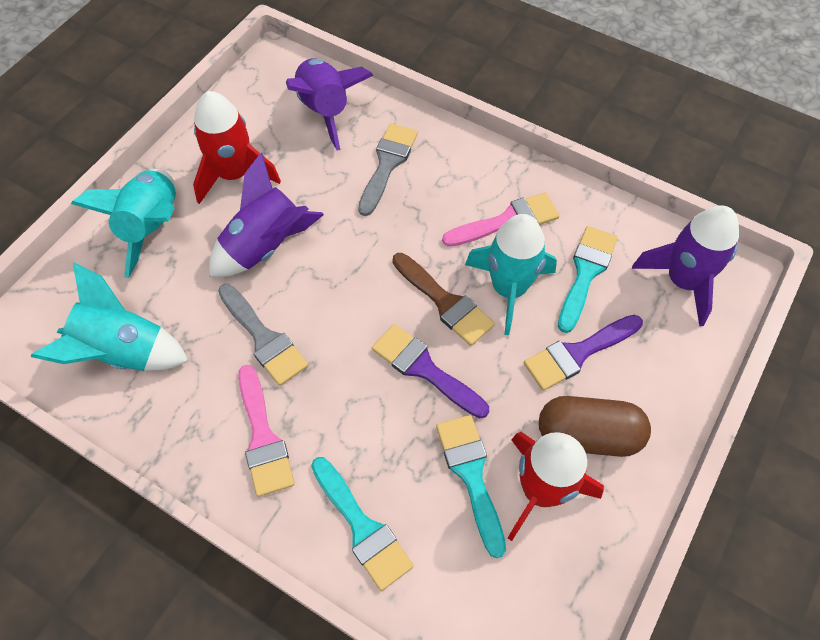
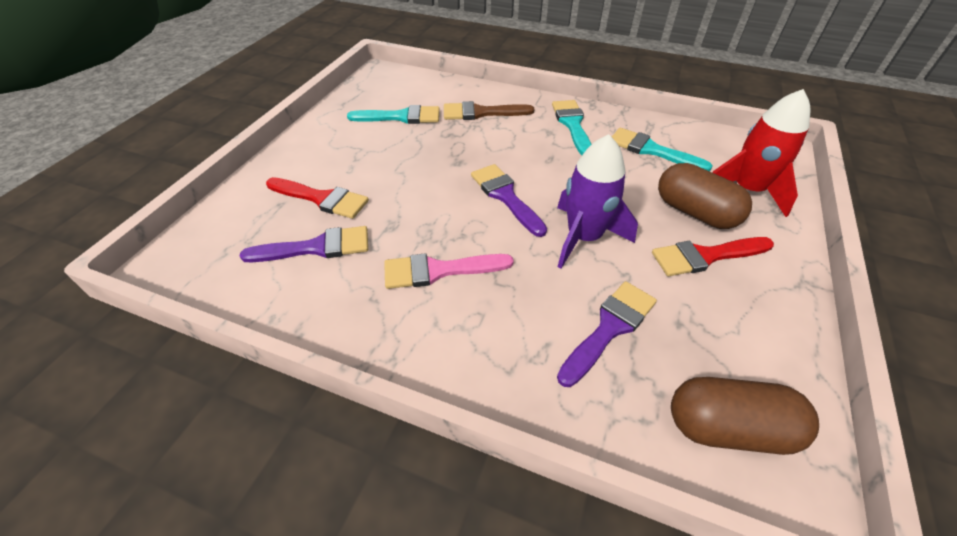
brown capsule: [539,396,651,457] = 1 -> [658,163,752,229] [671,377,819,455] = 2
grey brush: [218,284,308,386] [358,123,418,216] = 2 -> none = 0
pink brush: [238,365,295,497] [442,192,560,247] = 2 -> [384,253,514,289] = 1
purple brush: [372,324,489,418] [524,315,643,391] = 2 -> [240,226,368,262] [471,164,547,237] [557,281,657,387] = 3
purple rocket: [209,153,324,277] [286,58,374,150] [632,206,739,326] = 3 -> [557,134,638,268] = 1
red brush: none = 0 -> [266,177,369,219] [652,237,774,276] = 2
red rocket: [193,91,281,204] [508,432,604,541] = 2 -> [712,89,810,217] = 1
turquoise rocket: [31,263,189,371] [71,169,176,278] [465,214,557,335] = 3 -> none = 0

